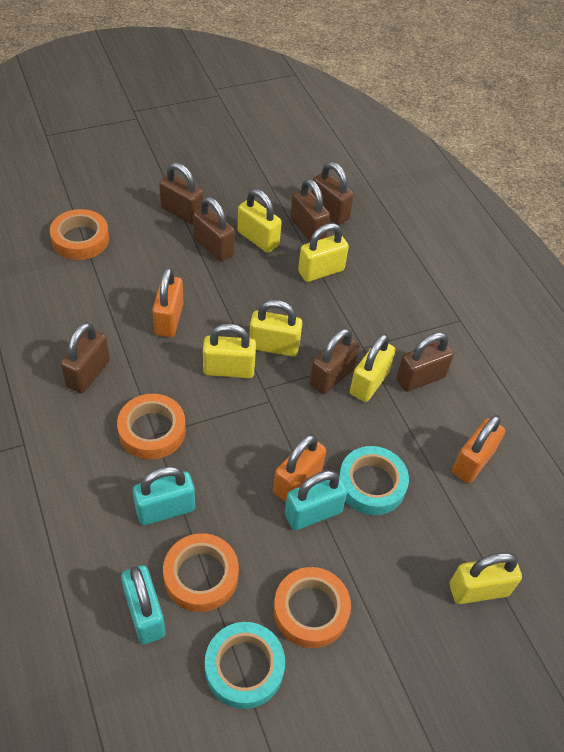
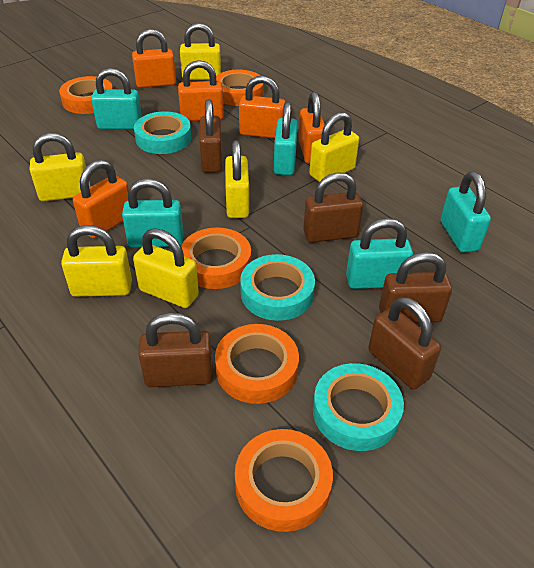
brown padlock: [60,322,110,393] [159,163,204,225] [193,197,235,262] [290,179,330,242] [309,328,359,394] [311,162,354,225] [396,332,454,392] = 7 -> [138,312,213,387] [199,99,222,173] [303,172,363,243] [368,297,441,389] [379,252,452,323] = 5
orange padlock: [152,267,184,337] [273,434,326,502] [452,415,505,483] = 3 -> [73,160,129,238] [132,29,176,88] [178,60,224,121] [239,76,285,138] [298,92,325,164] = 5
orange tape: [50,209,109,260] [117,394,186,459] [163,533,239,612] [273,567,351,648] = 4 -> [59,76,113,114] [181,227,251,289] [215,324,299,404] [216,70,264,106] [235,429,333,532] = 5
turquoise padlock: [121,565,165,644] [133,466,195,525] [285,470,347,530] = 3 -> [91,68,142,129] [122,178,184,248] [274,102,298,175] [346,218,413,289] [440,172,491,253] = 5
turquoise tape: [205,622,285,709] [339,446,409,515] = 2 -> [134,111,191,154] [240,254,315,321] [313,363,404,451] = 3

